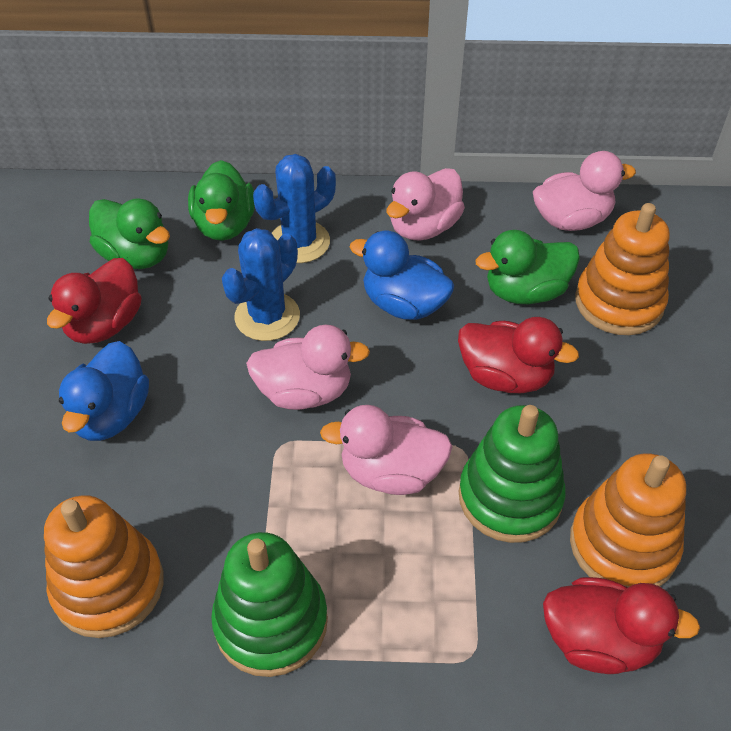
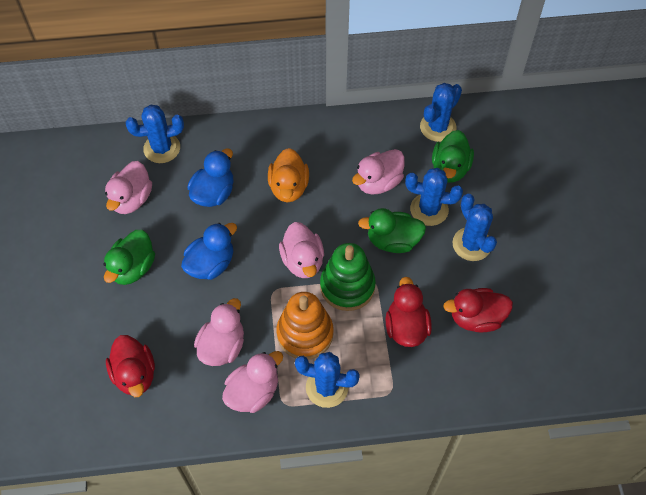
blue cactus: [222,228,300,341] [253,154,336,263] = 2 -> [125,105,184,163] [295,352,360,408] [405,168,463,226] [420,83,462,142] [452,194,497,261] = 5
green stacking toy: [211,532,328,677] [459,405,565,543] = 2 -> [320,243,376,311] = 1
orange duck: none = 0 -> [268,148,309,203] = 1
orange stacking toy: [44,495,163,638] [570,453,686,588] [575,203,670,335] = 3 -> [277,292,334,359] = 1
pink duck: [246,325,370,410] [320,405,453,495] [386,168,465,241] [533,151,636,231] = 4 -> [105,161,152,214] [194,298,244,366] [222,351,283,413] [279,222,324,278] [352,149,405,195] = 5

